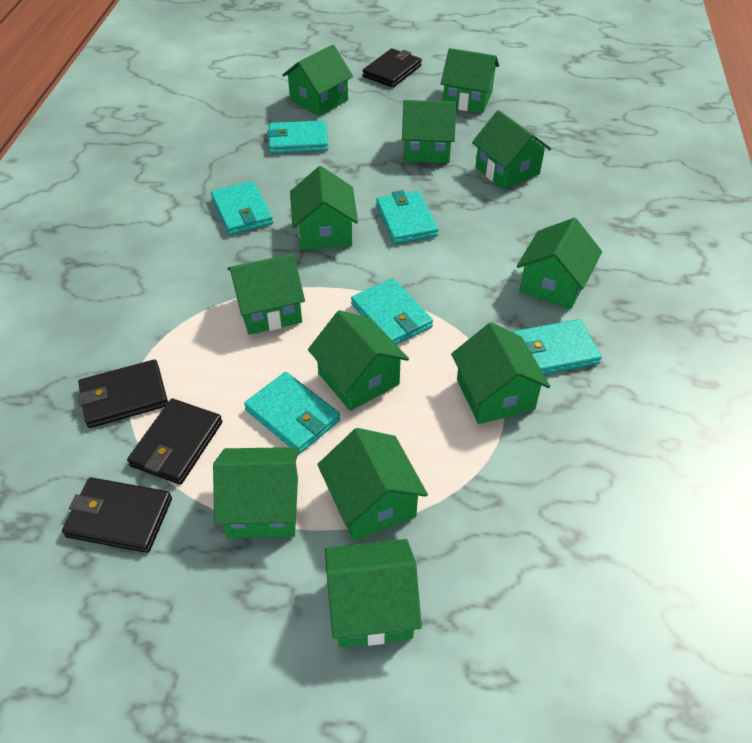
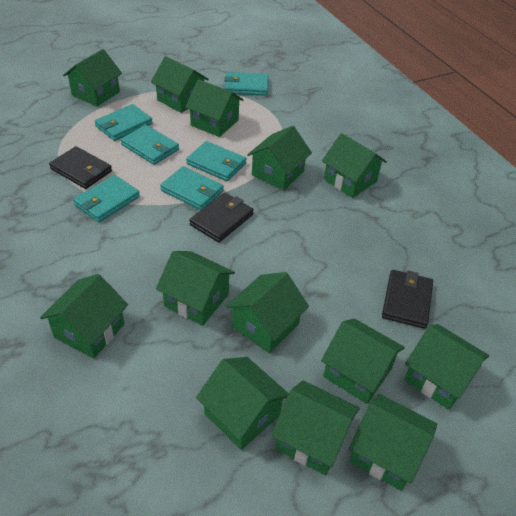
black wallet: [62,477,172,553] [78,360,168,428] [127,399,222,485] [363,48,422,88] = 4 -> [49,146,112,189] [189,193,254,242] [382,270,433,329] = 3
green house: [213,447,300,538] [227,254,305,335] [282,45,353,116] [290,166,358,250] [308,310,409,411] [317,428,428,541] [325,539,422,647] [402,100,456,163] [441,48,499,113] [451,322,550,424] [472,110,551,190] [517,218,602,309] = 12 -> [40,274,128,358] [63,49,122,106] [151,56,209,113] [156,251,235,326] [185,79,244,137] [196,357,289,450] [226,272,309,353] [247,126,312,190] [271,380,360,475] [321,318,405,404] [322,133,387,198] [349,393,437,491] [404,324,489,410] = 13

